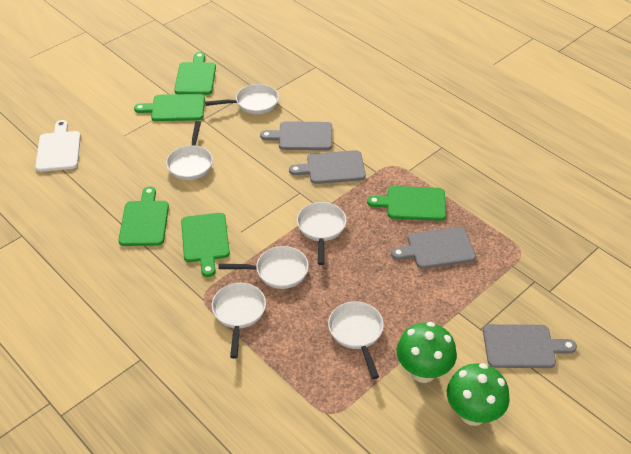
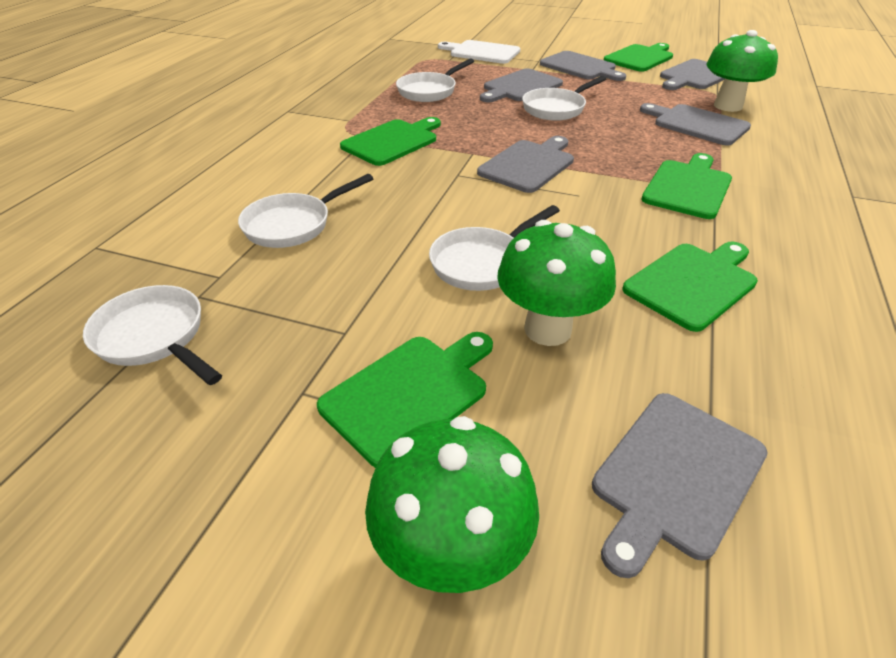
green mushroom: [396,322,457,383] [447,363,510,426] = 2 -> [365,416,539,593] [497,220,616,346] [706,30,778,112] = 3
grey cutting board: [260,121,332,150] [289,150,366,184] [391,227,476,269] [483,324,577,368] = 4 -> [477,136,574,193] [480,68,563,102] [540,51,626,81] [592,393,768,578] [640,103,751,146] [660,59,725,90] = 6
white pan: [166,121,213,180] [205,84,279,114] [212,283,266,359] [219,246,309,289] [297,202,347,265] [328,301,384,379] = 6 -> [83,285,222,385] [238,174,373,248] [396,58,474,102] [429,205,560,291] [522,76,606,121] = 5

